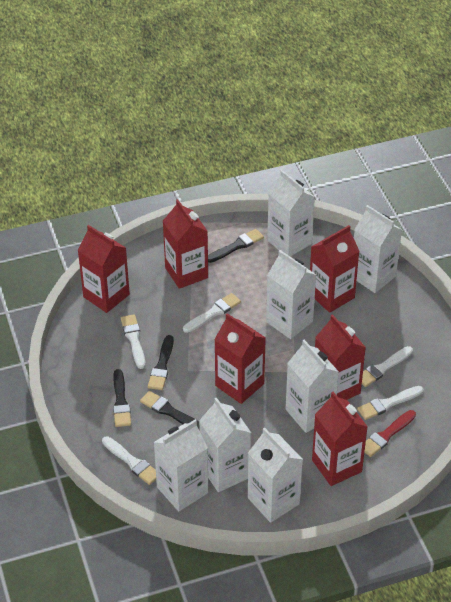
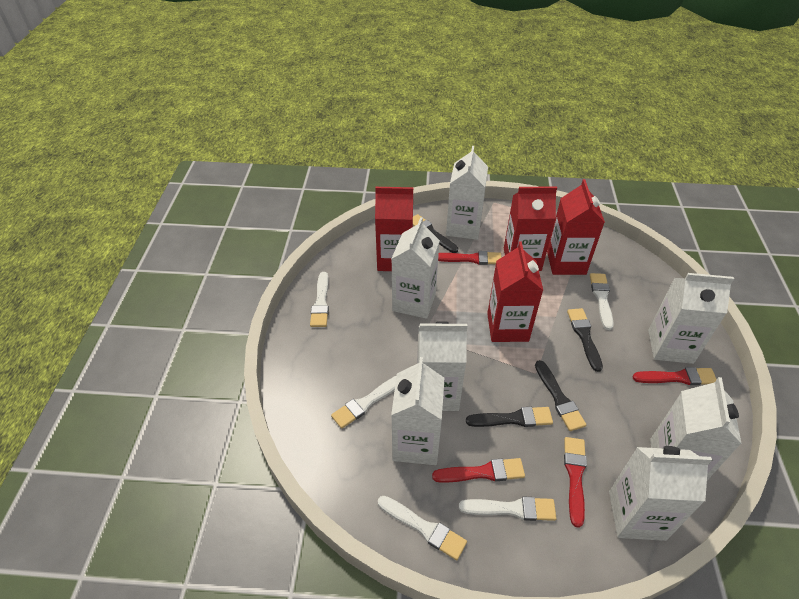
red brush: [364,410,416,457] = 1 -> [432,458,525,483] [438,251,502,265] [564,437,587,528] [633,367,717,385] = 4
red carton: [77,225,130,313] [163,199,208,289] [214,313,266,404] [310,225,360,313] [312,391,368,486] [315,314,366,400] = 6 -> [375,187,413,271] [487,242,543,342] [504,186,557,271] [547,179,605,275] = 4

